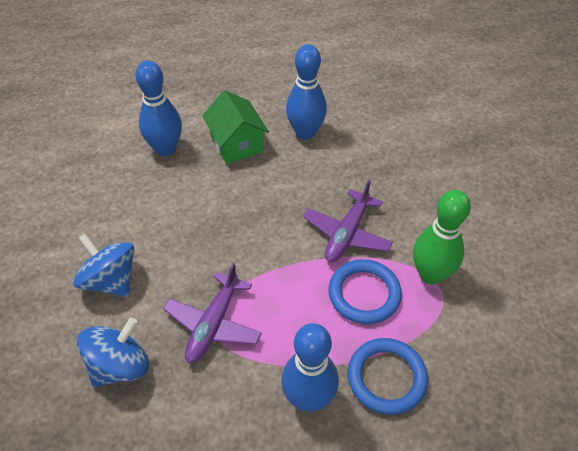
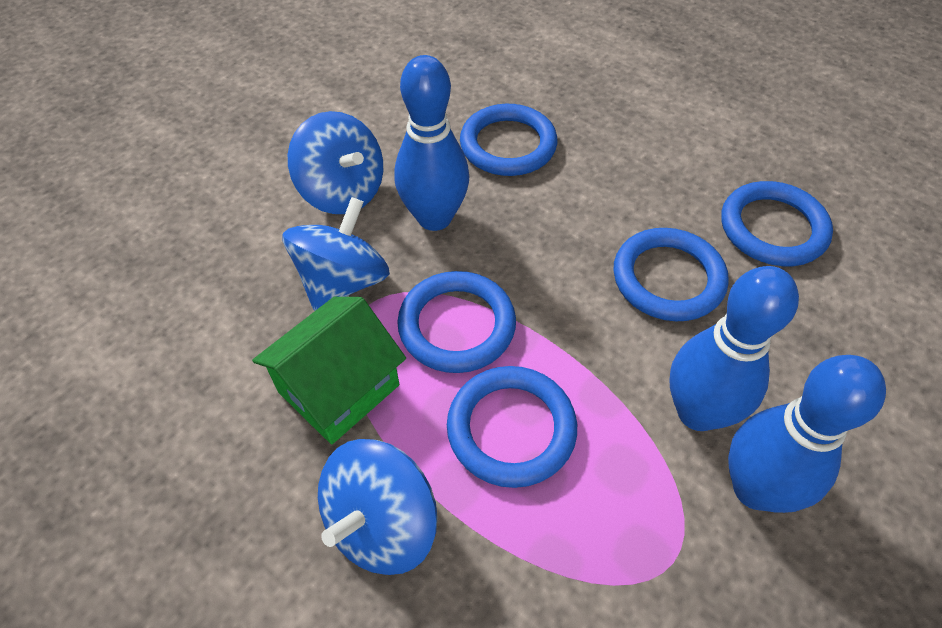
blue ring: [329,259,402,324] [348,338,428,415] = 2 -> [397,271,516,373] [447,366,577,488] [460,104,557,176] [614,228,729,321] [721,181,833,266] = 5
blue spinning top: [73,234,135,297] [77,317,149,387] = 2 -> [282,197,390,311] [288,111,383,214] [318,439,438,575] = 3
green bowling pin: [413,190,471,284] = 1 -> none = 0
purple plane: [163,263,262,364] [303,180,393,262] = 2 -> none = 0

